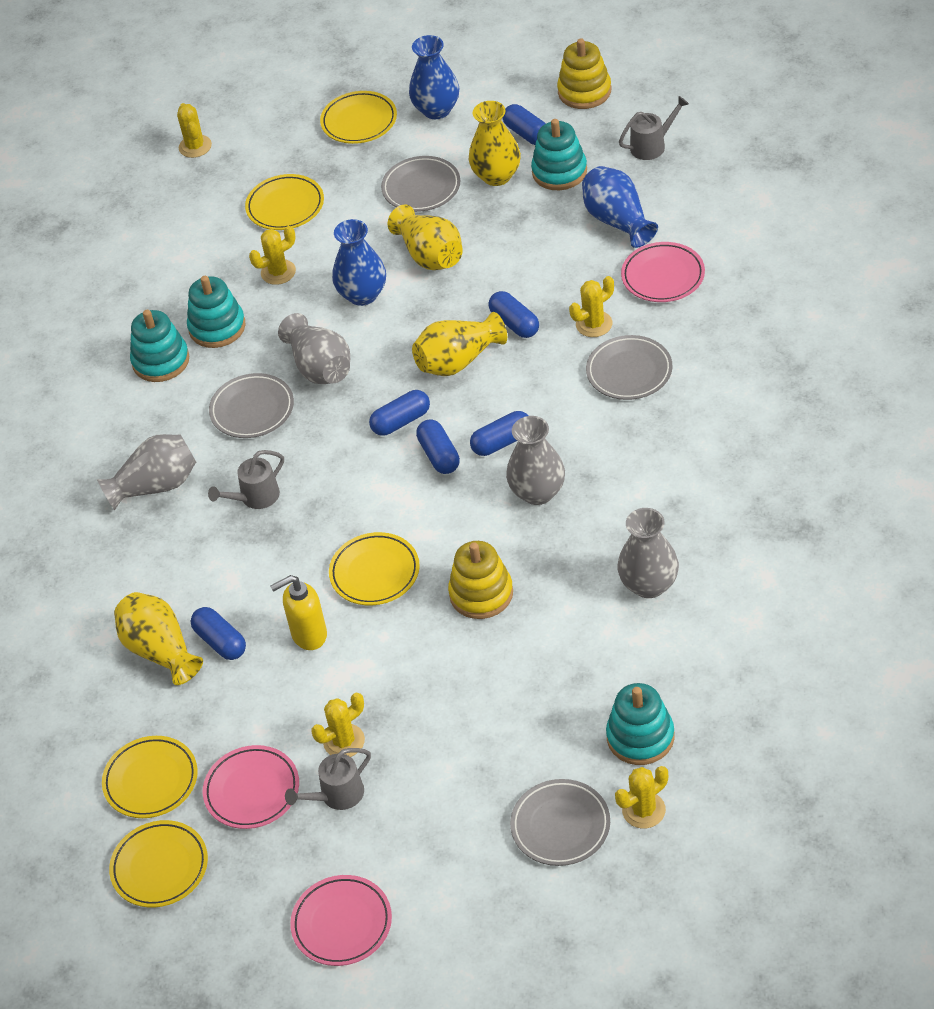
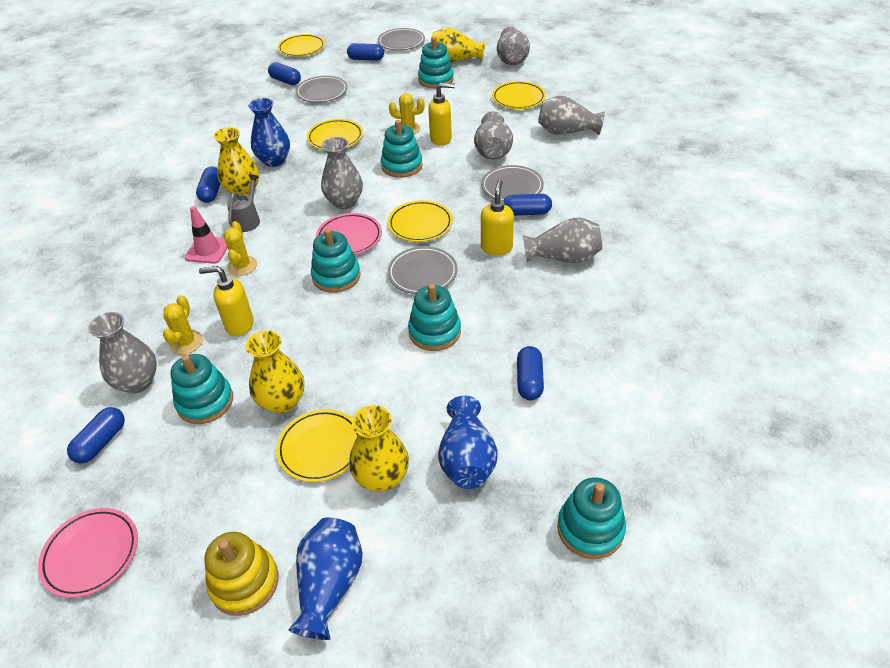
grey vase: [97,434,196,510] [278,313,350,384] [506,416,565,505] [618,508,679,598] = 4 -> [88,312,157,393] [321,137,363,209] [474,112,513,159] [497,27,530,65] [523,218,602,263] [538,96,605,135] = 6
grey watering can: [208,450,284,509] [285,748,371,810] [619,96,689,160] = 3 -> [227,174,260,232] = 1
pink plate: [203,745,299,829] [290,875,392,966] [621,242,705,302] = 3 -> [38,508,138,598] [316,213,382,255] = 2
pink traffic cone: none = 0 -> [185,206,228,264] = 1
turquoise stacking toy: [130,310,189,382] [187,276,246,348] [531,119,587,190] [606,683,674,765] = 4 -> [170,354,233,424] [311,229,361,293] [381,120,423,178] [408,283,461,351] [418,37,454,88] [557,477,626,559] = 6
yellow cactus: [177,103,212,158] [249,226,296,285] [311,693,365,757] [569,276,614,337] [615,766,668,829] = 5 -> [163,295,203,355] [224,221,257,276] [389,93,425,134] = 3
yellow soap dispenser: [270,575,327,650] = 1 -> [199,266,254,337] [428,83,455,146] [481,180,514,255] = 3
yellow stacking toy: [448,541,513,619] [557,38,611,109] = 2 -> [204,532,278,616] = 1

